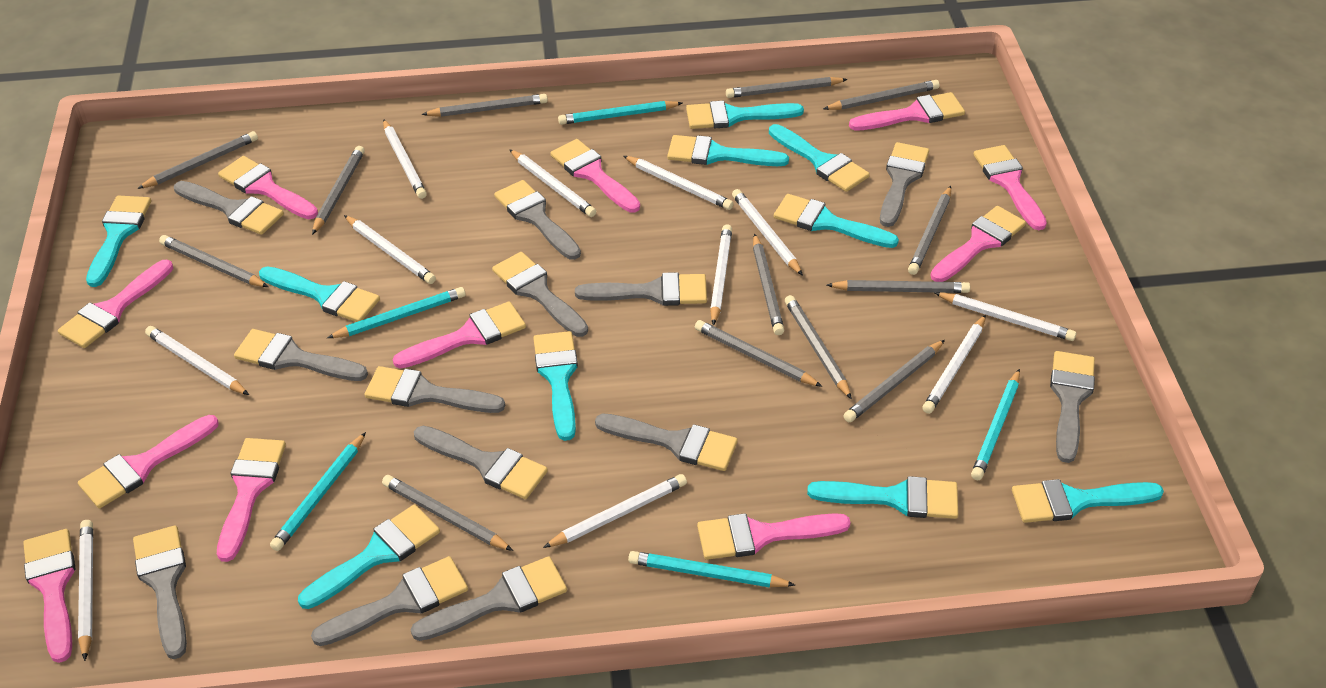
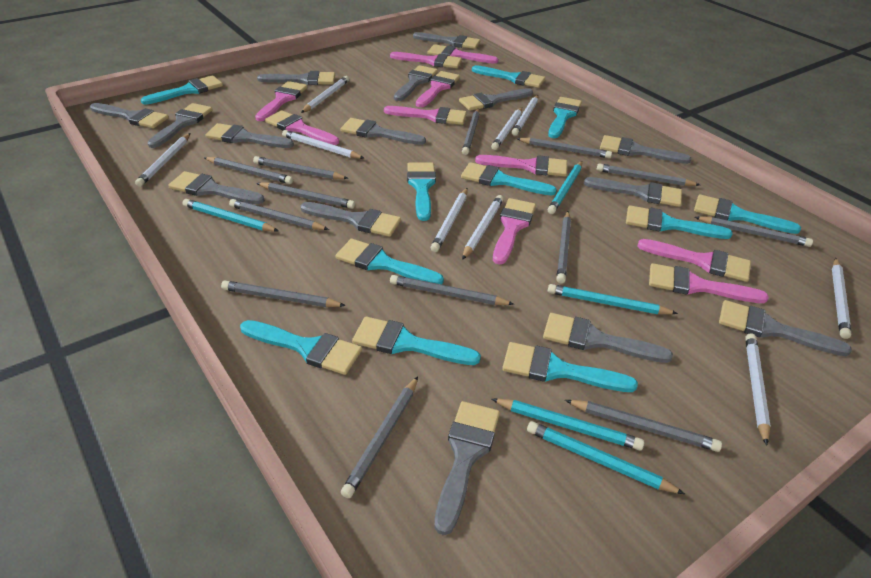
grey brush: [133,525,187,659] [174,181,284,235] [234,329,368,381] [311,556,468,646] [365,366,505,413] [411,556,567,641] [414,426,548,499] [492,252,588,337] [494,180,581,260] [575,272,707,306] [595,414,738,471] [880,142,929,227] [1050,351,1095,463] = 13 -> [90,103,169,128] [147,103,213,148] [168,171,265,204] [205,123,294,148] [257,71,335,85] [300,202,401,237] [341,118,426,145] [394,65,438,101] [413,32,480,49] [434,401,500,535] [459,88,533,111] [543,313,673,363] [584,177,682,207] [600,135,691,164] [719,300,852,356] = 15
pink brush: [23,529,76,663] [58,260,173,348] [78,415,219,509] [217,438,286,562] [218,156,318,219] [393,301,526,369] [550,139,640,212] [697,513,851,560] [849,92,965,130] [930,206,1026,282] [974,145,1047,230] = 11 -> [255,81,307,121] [265,110,339,145] [384,106,467,125] [390,52,462,68] [416,71,460,107] [427,44,498,64] [475,155,567,177] [493,198,536,264] [638,239,751,282] [649,263,769,303] = 10
turquoise brush: [86,196,151,287] [259,266,380,322] [298,504,440,609] [533,331,578,441] [667,135,789,166] [686,101,804,129] [769,124,870,192] [774,194,899,248] [807,476,958,519] [1012,479,1164,523] = 10 -> [141,76,223,105] [240,320,362,375] [335,239,444,284] [352,316,481,365] [407,162,436,221] [461,162,557,195] [472,65,545,88] [502,342,638,392] [548,97,582,138] [626,205,732,239] [694,194,801,234] = 11
white pencil: [78,520,93,661] [145,326,249,395] [344,215,436,284] [383,119,427,199] [509,149,596,217] [543,474,687,548] [623,156,734,210] [710,224,732,326] [732,189,803,276] [922,315,986,414] [934,292,1077,341] = 11 -> [135,133,190,187] [282,130,364,159] [301,76,349,113] [431,188,468,252] [462,195,504,260] [491,107,522,150] [512,95,538,136] [745,333,771,446] [832,258,851,339] = 9

